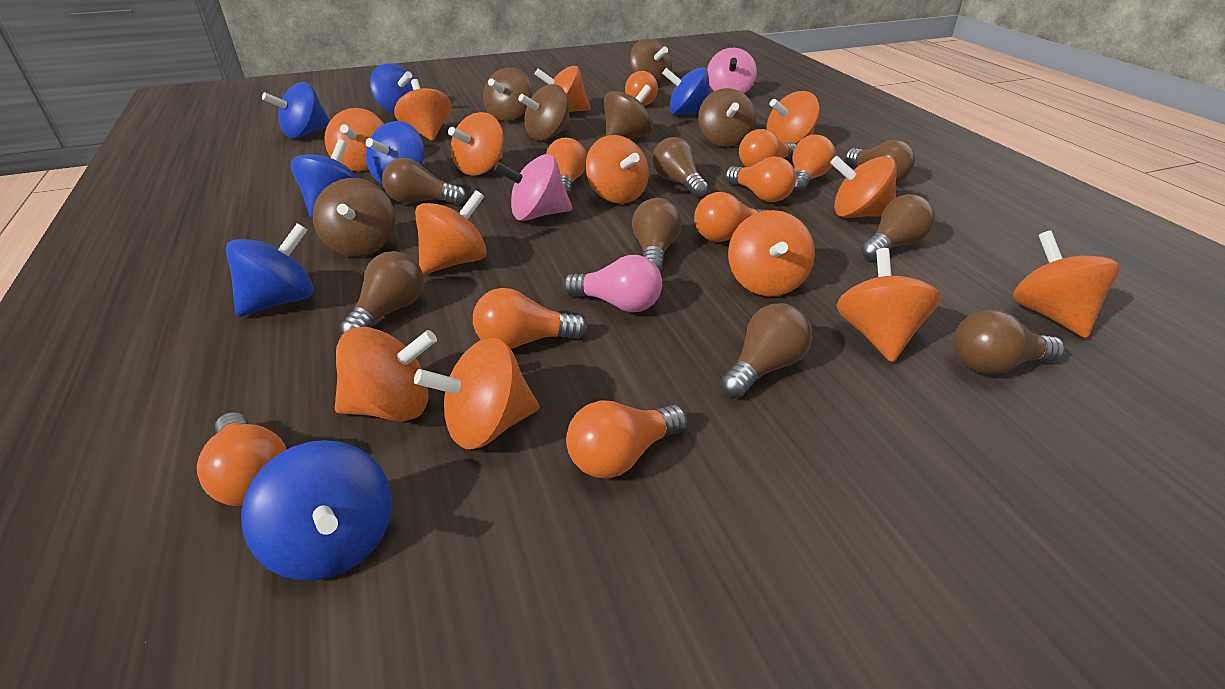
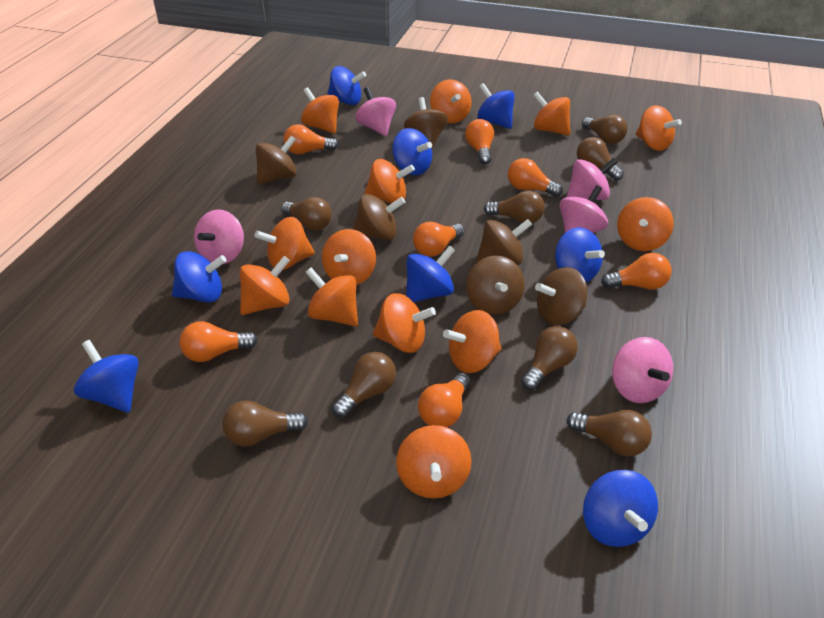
blue spinning top: [226,223,313,317] [241,440,392,581] [262,82,330,138] [291,139,358,219] [365,121,424,185] [370,64,416,114] [662,67,711,115] = 7 -> [74,340,139,413] [172,251,227,303] [327,66,366,105] [393,128,432,175] [406,245,455,302] [477,83,515,129] [555,227,605,283] [583,470,658,547] = 8
orange light bulb: [197,412,287,506] [473,288,587,349] [546,138,587,197] [566,400,687,478] [625,71,658,106] [694,192,769,242] [725,156,796,202] [739,129,796,167] [792,134,836,194] = 9 -> [179,321,258,362] [284,124,338,154] [413,222,465,257] [418,372,471,427] [465,119,494,164] [508,158,563,197] [601,253,672,289] = 7
pink light bulb: [563,255,662,312] = 1 -> none = 0
pink spinning top: [494,154,573,221] [707,48,757,93] = 2 -> [194,210,244,265] [355,87,396,136] [560,185,608,233] [567,158,618,200] [612,337,673,403] = 5

